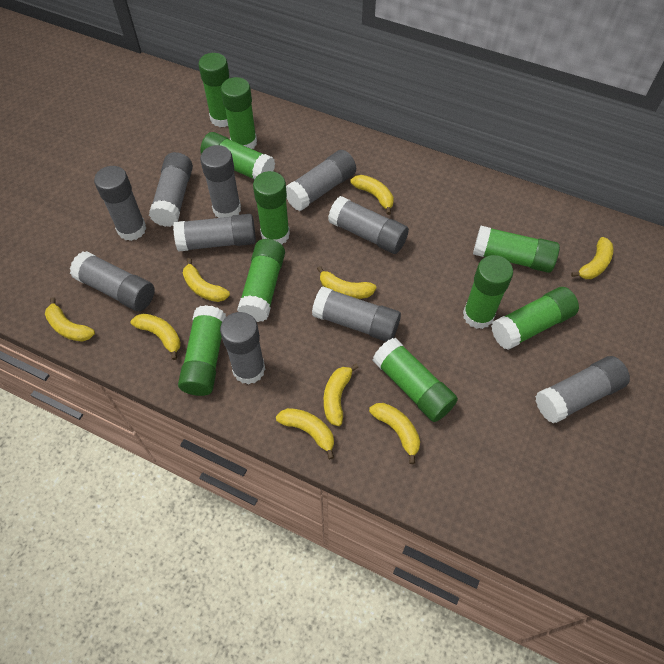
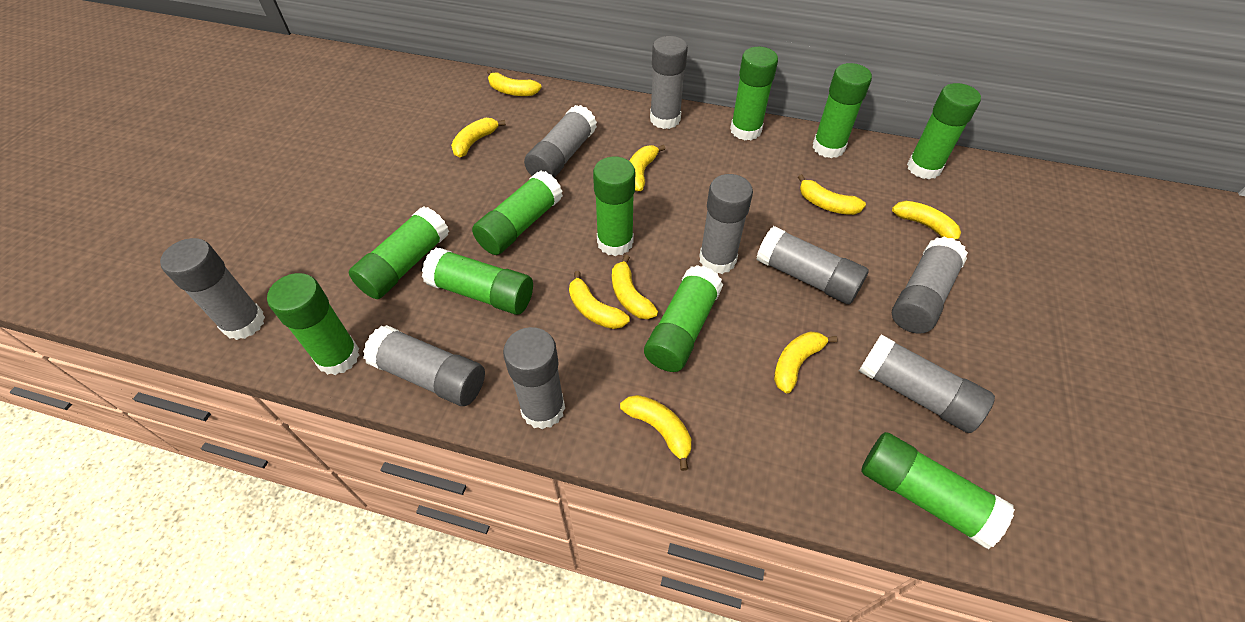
grey glue stick: [70,251,155,311] [94,166,146,241] [149,152,193,227] [173,214,256,252] [200,145,241,218] [220,312,265,385] [286,150,356,211] [312,287,401,342] [328,196,409,254] [535,356,630,423] = 10 -> [160,238,265,340] [363,325,485,406] [503,327,565,429] [524,105,597,178] [650,36,688,129] [699,174,753,274] [756,226,869,304] [859,334,995,433] [892,237,968,334] = 9

